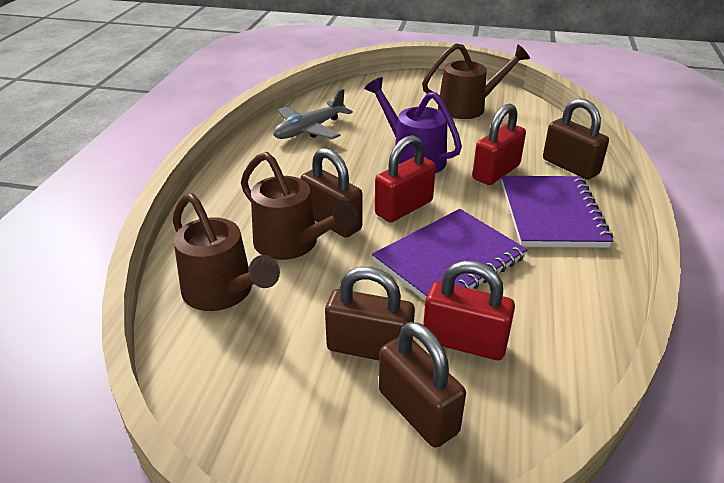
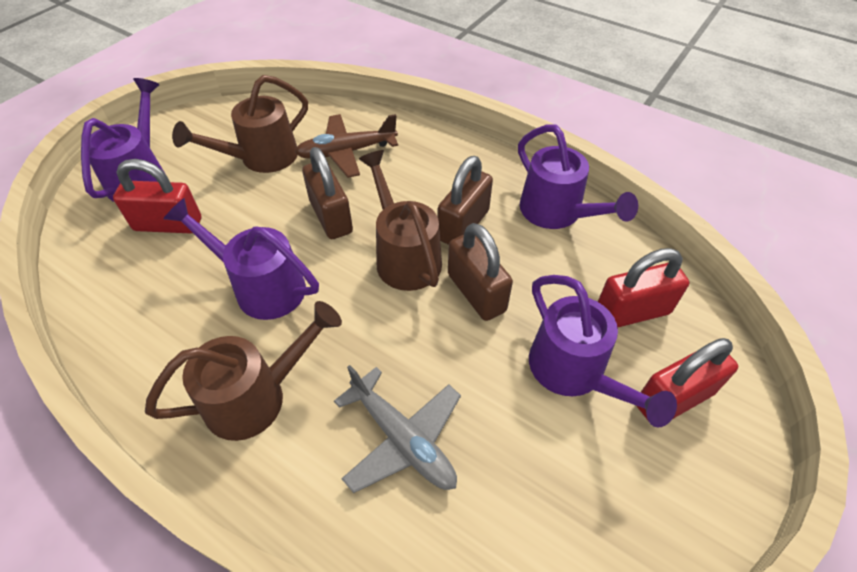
brown padlock: [300,148,363,238] [325,267,415,360] [379,322,466,448] [543,98,609,180] = 4 -> [302,147,353,239] [437,156,493,245] [448,223,513,321] = 3
brown plane: none = 0 -> [295,114,398,178] = 1
purple notebook: [372,209,528,300] [502,176,613,247] = 2 -> none = 0
purple watering can: [365,77,462,173] = 1 -> [81,78,165,202] [163,198,319,320] [518,124,638,229] [529,275,677,427] = 4

